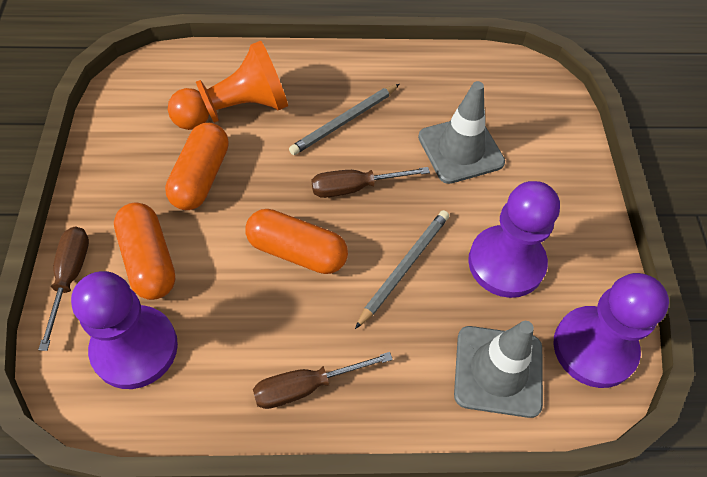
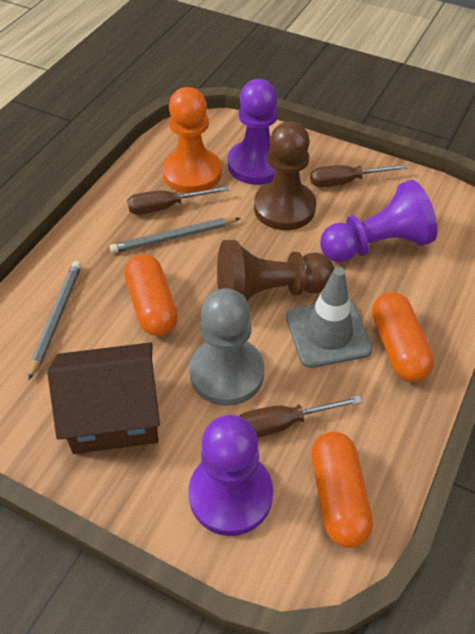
brown house: none = 0 -> [47,342,160,454] = 1
brown pawn: none = 0 -> [217,240,335,301] [254,121,316,230] = 2
grey pawn: none = 0 -> [189,288,264,406] = 1
grey traffic cone: [418,81,505,184] [454,321,543,418] = 2 -> [286,267,373,368] = 1

